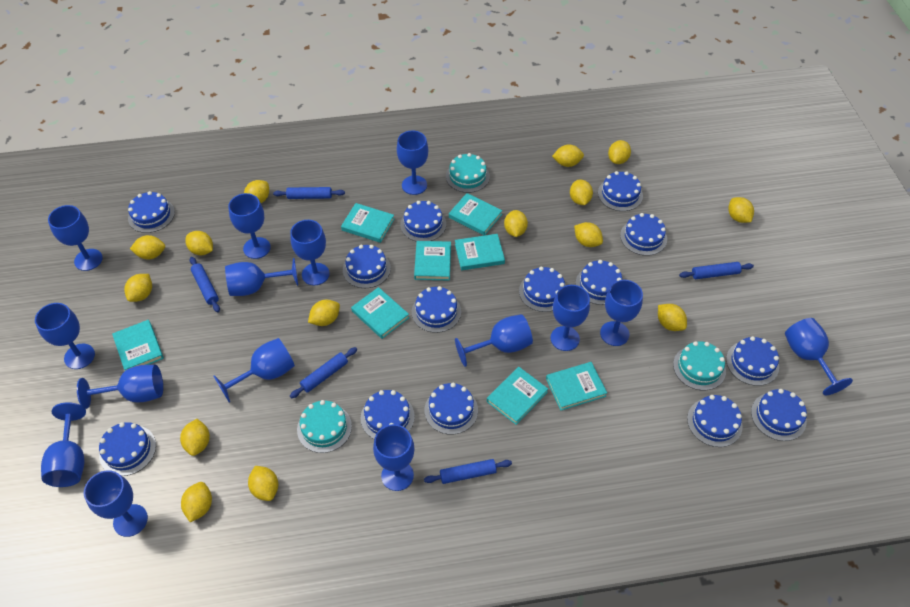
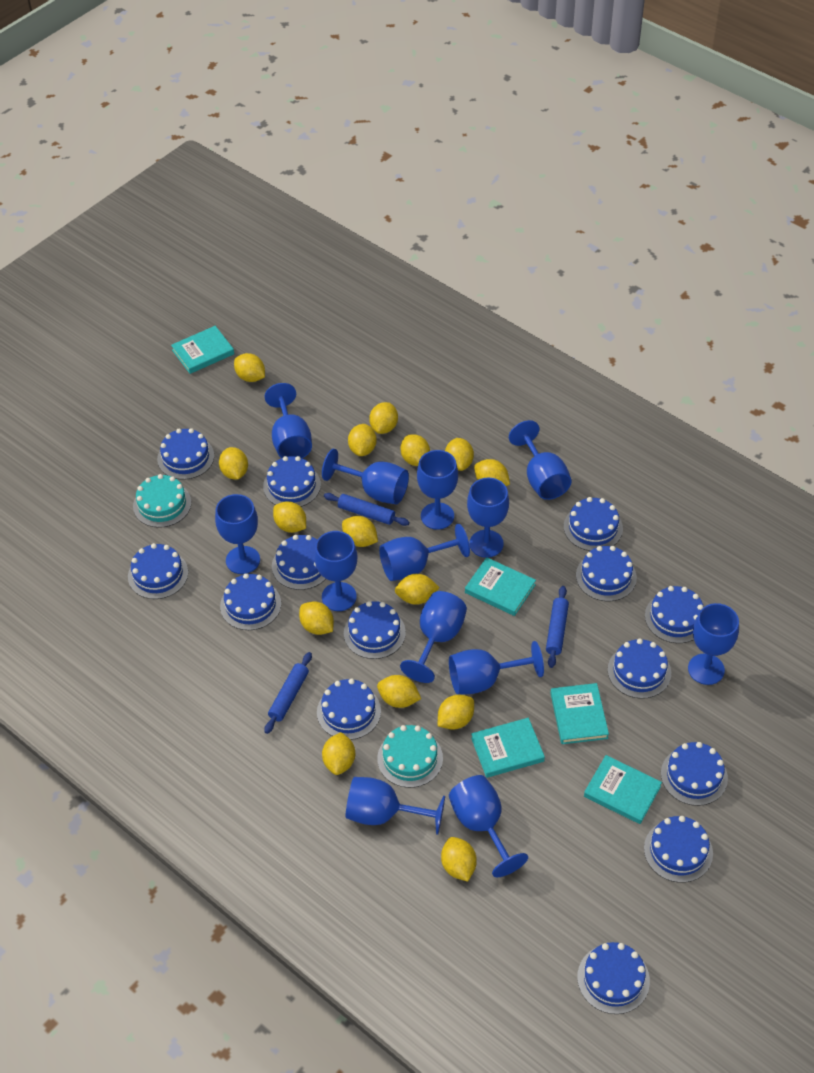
blue goblet: [35,303,95,369] [41,402,86,487] [48,205,103,271] [77,365,163,409] [84,470,148,537] [214,338,295,402] [225,258,298,296] [228,193,271,259] [290,220,330,285] [373,424,415,491] [397,130,429,195] [455,314,533,367] [551,285,590,351] [600,280,643,346] [785,318,853,395] = 15 -> [215,494,260,574] [265,383,312,458] [314,531,357,611] [322,448,409,505] [346,777,445,835] [379,524,470,581] [400,591,467,683] [417,450,458,530] [449,641,544,695] [449,775,528,877] [467,478,509,558] [509,420,572,500] [688,603,739,685] = 13
blue rolling pin: [190,257,220,312] [273,187,345,199] [290,347,357,398] [424,459,512,484] [679,262,754,279] = 5 -> [264,652,312,734] [324,493,409,526] [546,586,569,668] = 3
turquoise book: [112,320,164,371] [341,203,394,243] [351,287,409,339] [414,241,451,281] [449,193,502,236] [455,234,505,270] [487,367,548,425] [546,362,607,410] = 8 -> [171,326,234,374] [465,557,536,616] [471,718,545,778] [550,683,609,744] [584,755,662,824] = 5
turquoise cake: [297,400,352,453] [446,153,490,193] [673,341,726,390] = 3 -> [133,474,191,528] [377,725,443,788] = 2

